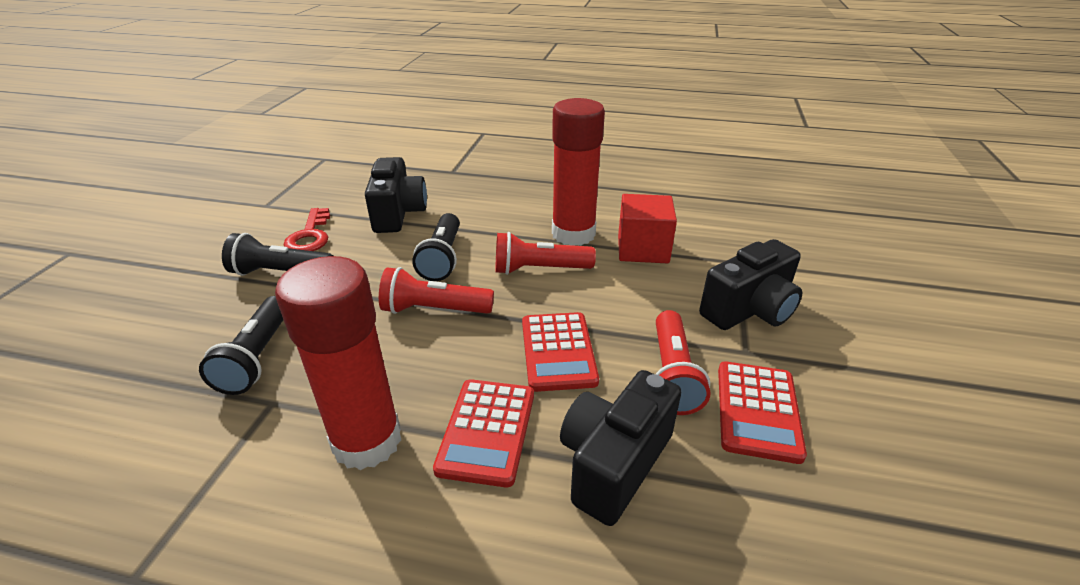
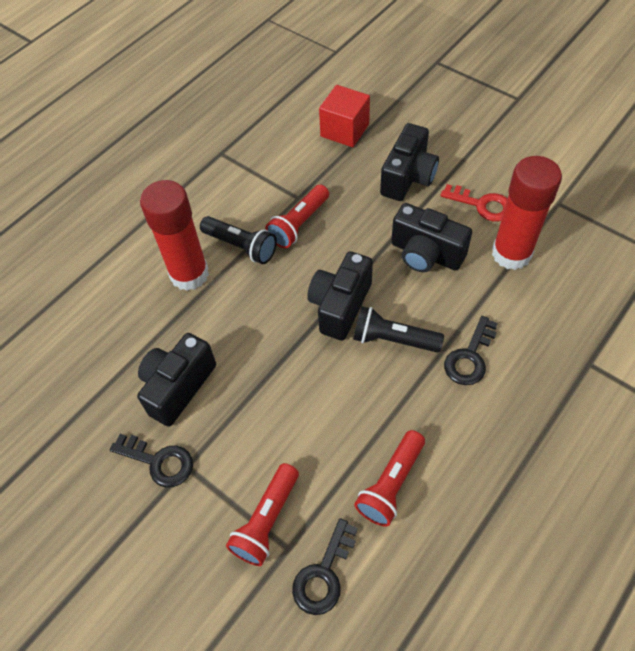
black camera: [365,157,427,233] [560,370,681,526] [699,239,802,330] = 3 -> [137,333,216,427] [307,251,373,341] [380,123,439,201] [391,203,472,272] = 4
black flashlight: [199,296,283,395] [222,233,333,276] [412,213,460,281] = 3 -> [200,216,277,264] [353,306,444,353] = 2
black key: none = 0 -> [110,434,193,488] [292,518,358,615] [444,316,498,385] = 3
red calculator: [433,379,534,488] [522,312,599,392] [718,361,807,464] = 3 -> none = 0

